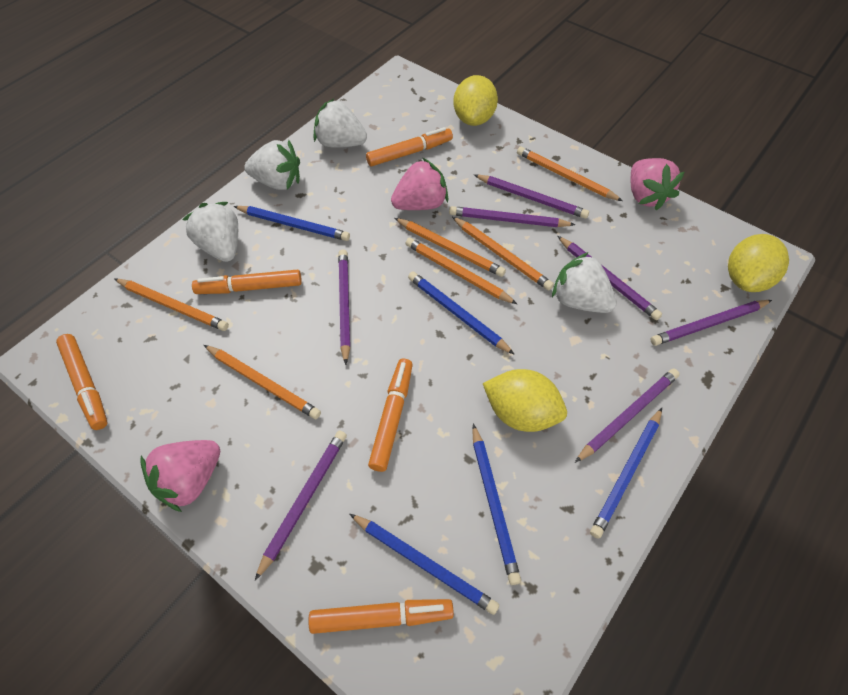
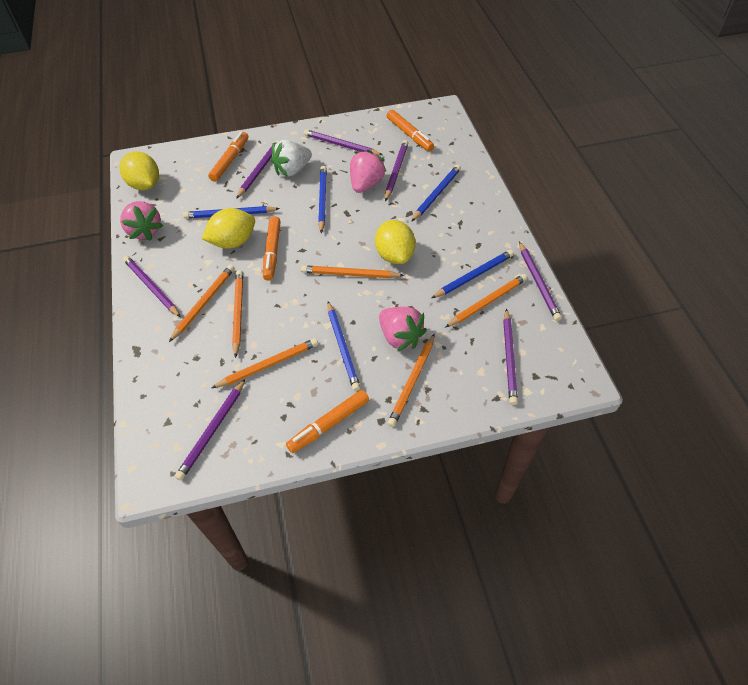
orange marker: [56,334,108,430] [192,270,302,294] [308,599,454,634] [366,127,453,166] [368,359,413,472] = 5 -> [208,132,248,182] [263,216,281,281] [286,390,369,453] [387,110,434,151] = 4
white strawberry: [182,202,238,262] [244,140,300,190] [314,99,367,148] [552,252,617,313] = 4 -> [271,140,312,177] = 1

